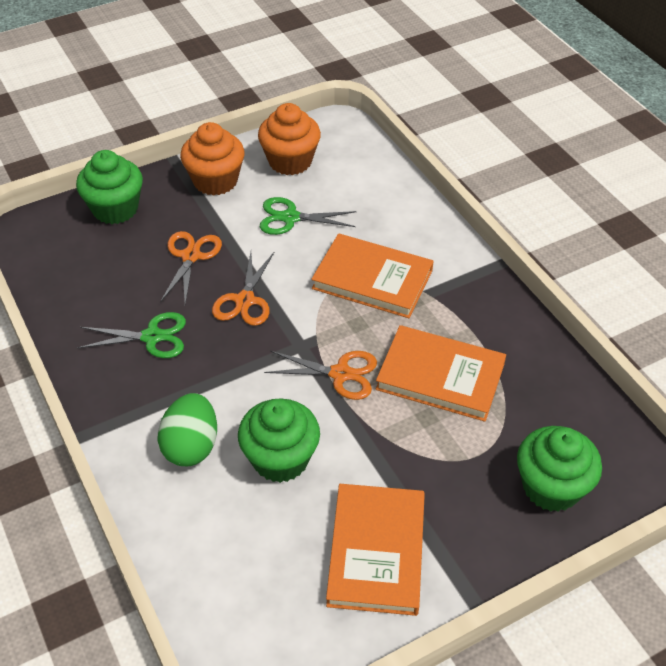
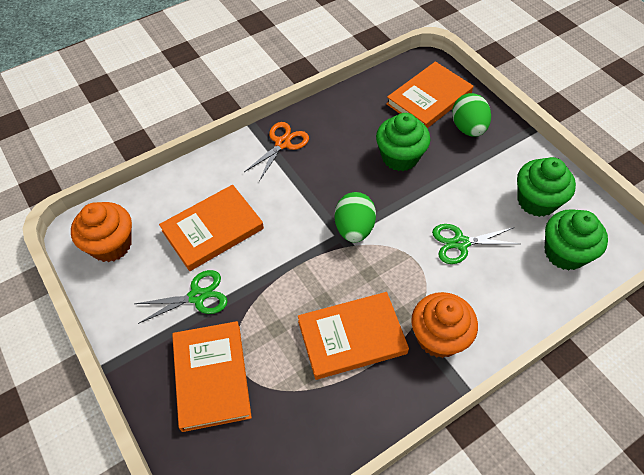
green egg: [158,393,217,466] = 1 -> [335,192,376,242] [452,93,491,137] = 2
orange book: [311,233,434,318] [326,484,425,616] [376,325,506,422] = 3 -> [159,185,264,271] [172,321,252,432] [298,292,409,380] [386,61,473,128] = 4
orange scissors: [160,231,222,304] [212,252,274,326] [264,351,377,400] = 3 -> [244,122,309,181] = 1

